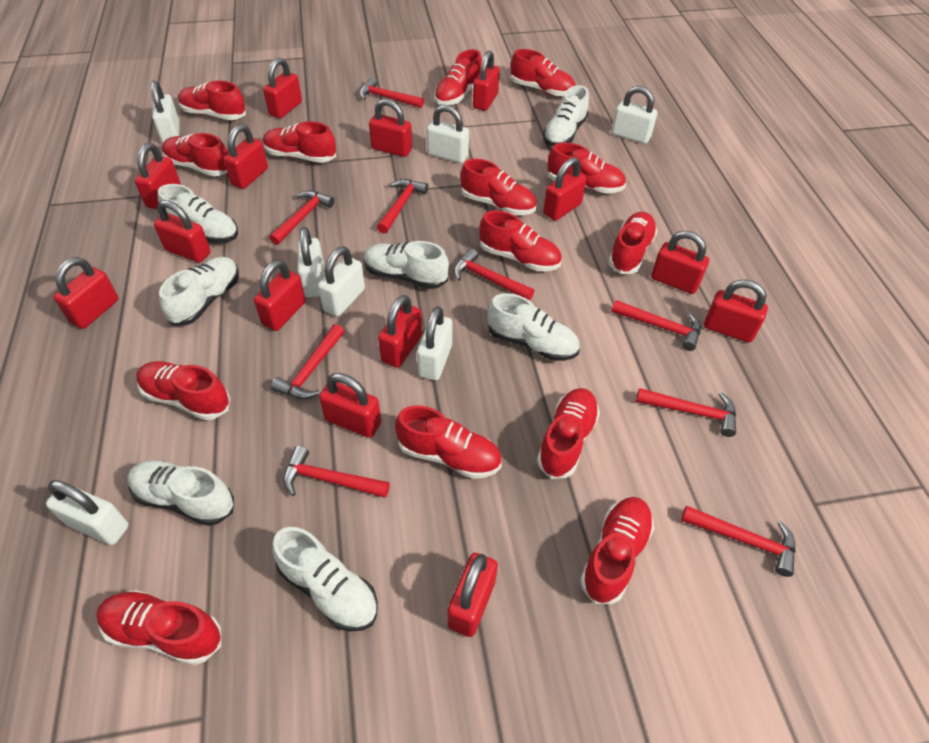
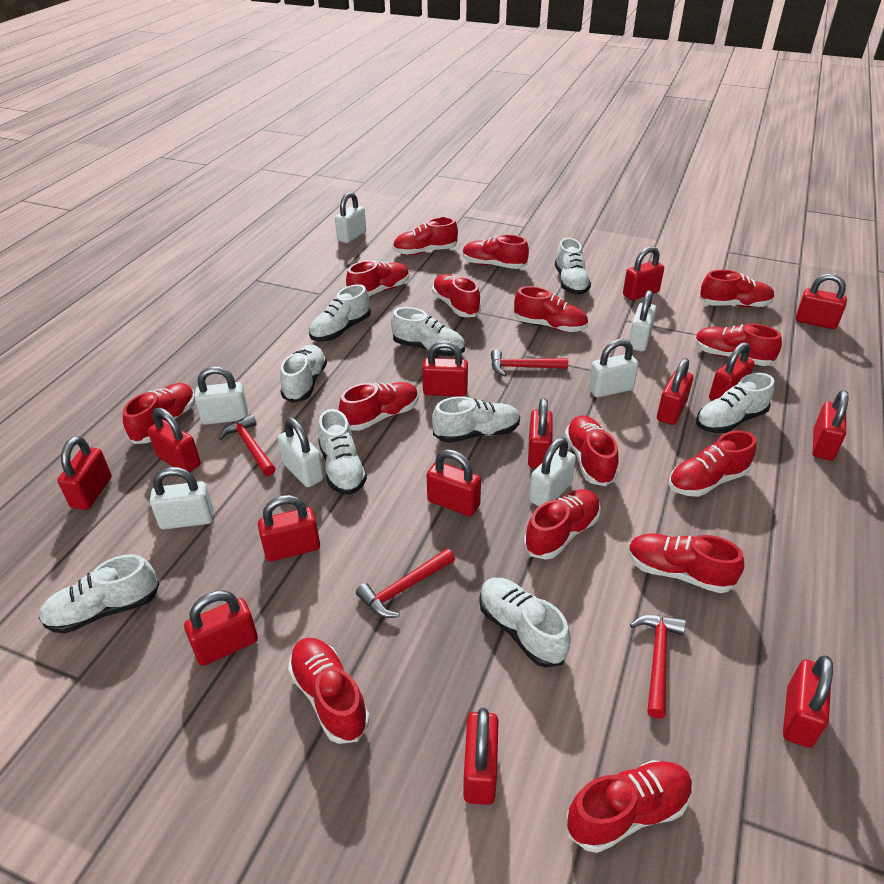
red hammer: [269,190,335,245] [271,324,345,399] [283,446,390,498] [360,77,424,108] [377,179,428,234] [454,248,534,301] [611,300,701,351] [636,388,736,437] [681,506,796,577] = 9 -> [219,414,276,476] [356,548,455,618] [491,349,568,376] [630,615,686,719] = 4
red shoe: [96,590,221,665] [137,361,230,420] [162,133,228,176] [178,81,246,120] [263,121,336,163] [395,405,502,479] [434,49,482,105] [460,159,537,215] [479,210,562,271] [511,49,575,96] [537,388,600,479] [547,143,626,194] [580,497,654,604] [608,212,657,274] = 14 -> [123,383,195,444] [288,638,369,744] [339,382,419,431] [346,260,410,296] [393,217,458,255] [432,274,481,317] [463,234,529,269] [514,286,588,332] [524,489,601,560] [565,415,618,486] [567,760,693,853] [628,533,744,593] [668,430,756,497] [695,324,782,366] [699,270,775,308] = 15
white shoe: [127,460,234,526] [158,184,238,243] [159,257,239,325] [272,527,378,632] [363,241,449,289] [487,293,580,361] [543,85,589,146] = 7 -> [39,554,159,634] [280,345,327,403] [309,284,371,341] [318,409,367,495] [391,307,465,356] [432,396,520,443] [479,578,571,668] [555,238,591,295] [696,373,775,433] = 9

